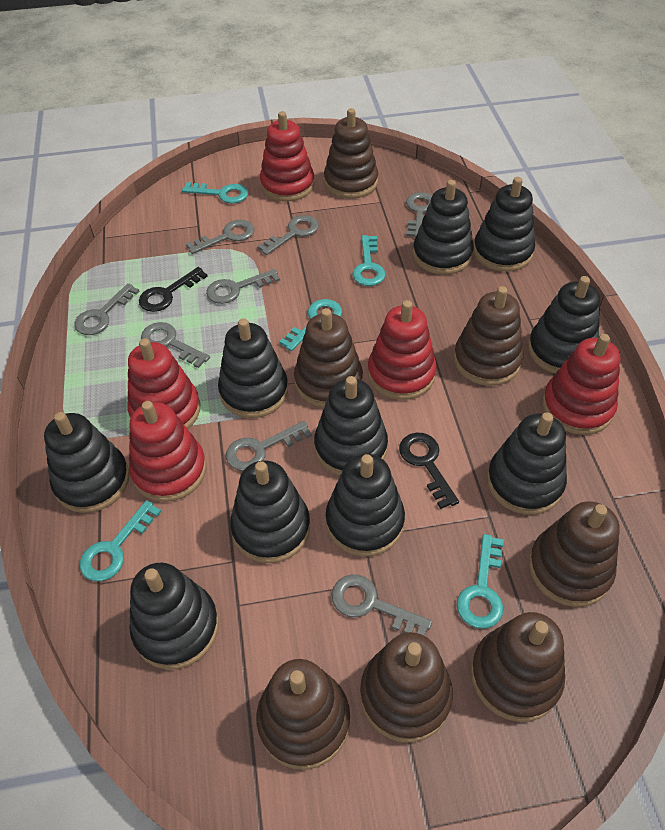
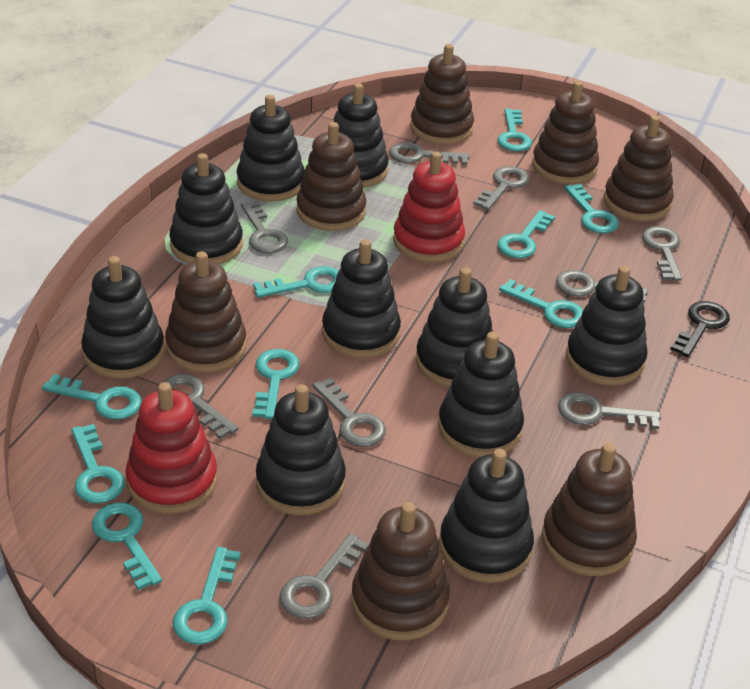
black key: [139,267,208,312] [399,433,459,509] = 2 -> [670,301,730,357] = 1
grey key: [74,283,140,335] [141,322,210,368] [186,220,254,254] [206,269,280,304] [226,421,312,471] [257,215,319,255] [332,574,432,636] [406,192,432,238] = 8 -> [164,374,239,439] [241,201,288,253] [280,533,369,619] [313,378,386,447] [389,142,470,165] [473,166,529,210] [556,270,648,303] [558,392,661,429] [642,226,682,281] = 9
red stacking toy: [128,338,200,429] [129,401,206,502] [260,111,315,202] [368,300,437,400] [542,334,620,435] = 5 -> [126,382,217,514] [393,151,465,262] = 2
turquoise key: [80,500,161,581] [182,182,248,203] [279,299,342,351] [352,235,386,286] [457,534,504,629] = 5 -> [42,374,142,420] [71,424,125,504] [92,502,162,590] [172,547,241,644] [252,349,300,419] [253,266,339,298] [497,109,532,151] [497,210,555,258] [499,279,583,328] [564,184,619,233] = 10

